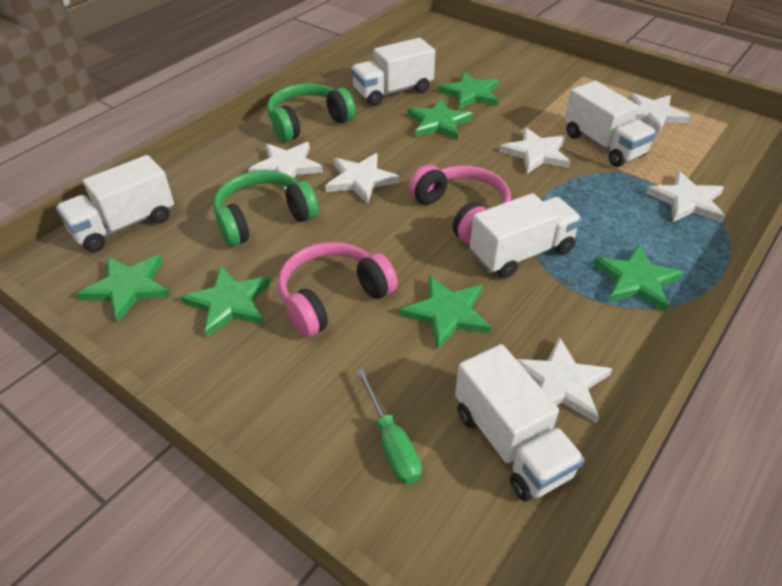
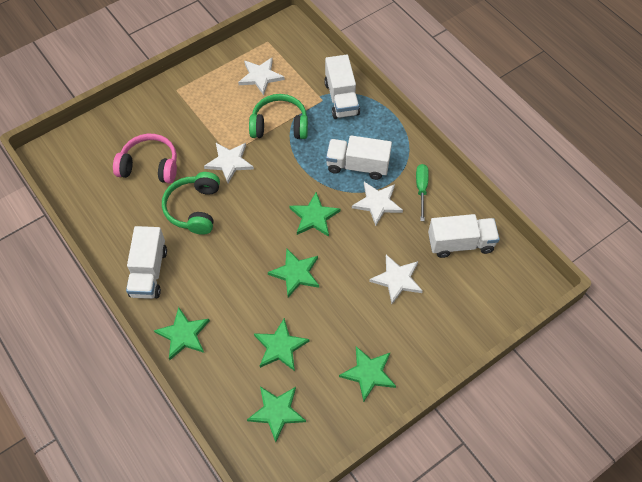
pink headphones: [278,242,398,337] [409,165,511,244] = 2 -> [113,134,177,184] = 1
white star: [249,142,323,190] [325,153,400,204] [499,127,570,174] [516,337,612,423] [629,93,691,134] [646,171,725,222] = 6 -> [204,143,254,183] [238,58,285,95] [352,182,403,226] [369,255,423,304] = 4
white truck: [56,155,174,252] [351,38,435,106] [455,344,585,501] [470,193,582,278] [565,81,657,167] = 5 -> [126,226,167,299] [324,55,360,119] [326,135,392,180] [428,214,500,258] = 4

